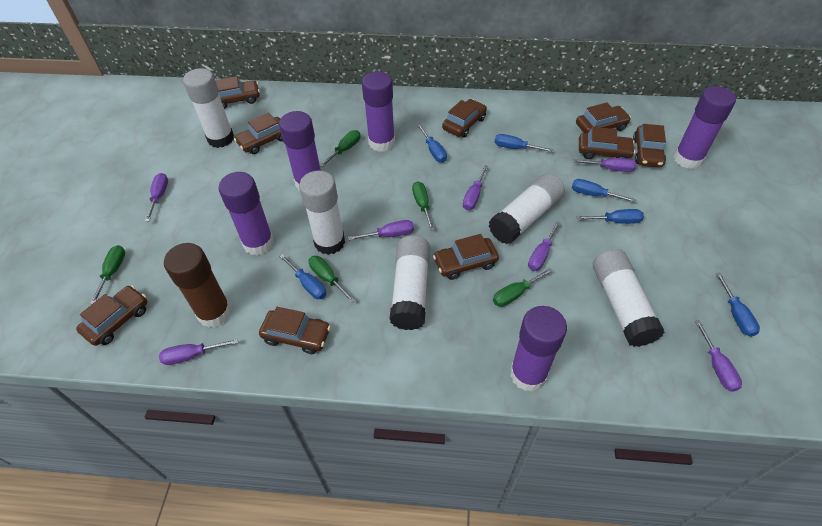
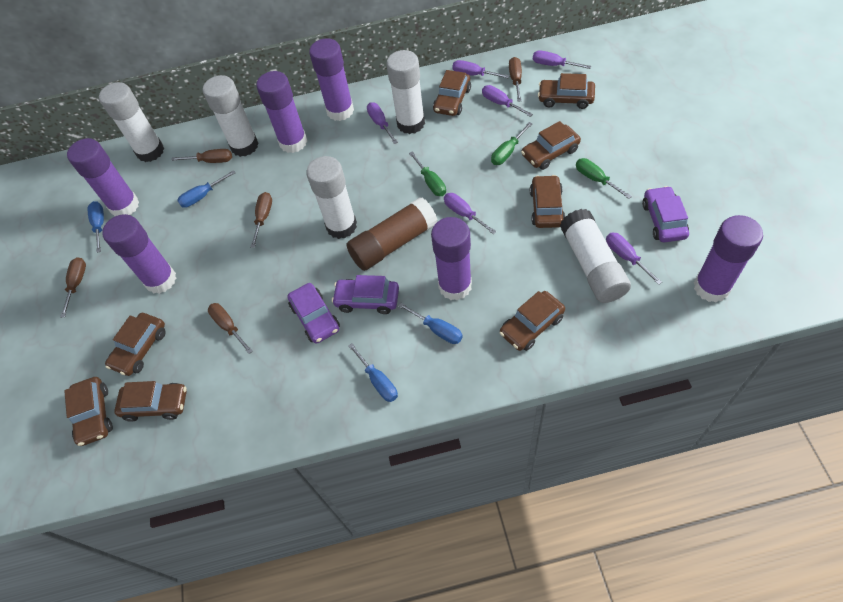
blue screwdriver: [279,254,326,299] [417,124,447,163] [494,134,554,152] [572,179,637,203] [577,209,644,224] [716,273,760,337] = 6 -> [88,201,104,253] [177,170,236,208] [348,343,398,402] [398,303,463,344] = 4
brown car: [76,285,147,346] [215,76,260,109] [234,113,283,154] [259,307,331,354] [433,234,499,280] [442,99,487,138] [576,103,631,133] [579,127,635,159] [633,124,666,167] = 9 -> [64,377,113,446] [105,313,166,376] [114,381,187,422] [433,70,471,116] [500,291,565,351] [521,121,581,170] [530,175,565,228] [538,73,595,109] = 8
brown screwdriver: none = 0 -> [60,257,86,318] [171,149,232,163] [208,303,253,354] [250,192,272,248] [509,57,522,102] = 5
green screwdriver: [90,245,125,304] [309,256,356,303] [320,130,360,167] [412,181,435,231] [493,268,552,307] = 5 -> [409,151,446,196] [491,122,533,165] [576,158,632,199] = 3
purple car: none = 0 -> [287,283,340,344] [332,275,399,314] [642,186,689,242] = 3
purple glue stick: [219,172,274,256] [279,111,321,191] [362,71,395,152] [510,306,567,392] [674,86,736,169] = 5 -> [67,138,139,216] [102,214,176,294] [256,71,307,153] [309,38,354,121] [431,217,472,301] [694,215,763,303] = 6
purple screwdriver: [145,173,168,222] [159,339,238,365] [348,220,414,240] [463,165,488,210] [528,221,561,271] [573,158,637,172] [695,320,742,392] = 7 -> [367,102,398,144] [444,193,497,234] [452,60,510,78] [482,85,533,117] [533,50,591,69] [606,232,662,285] = 6

